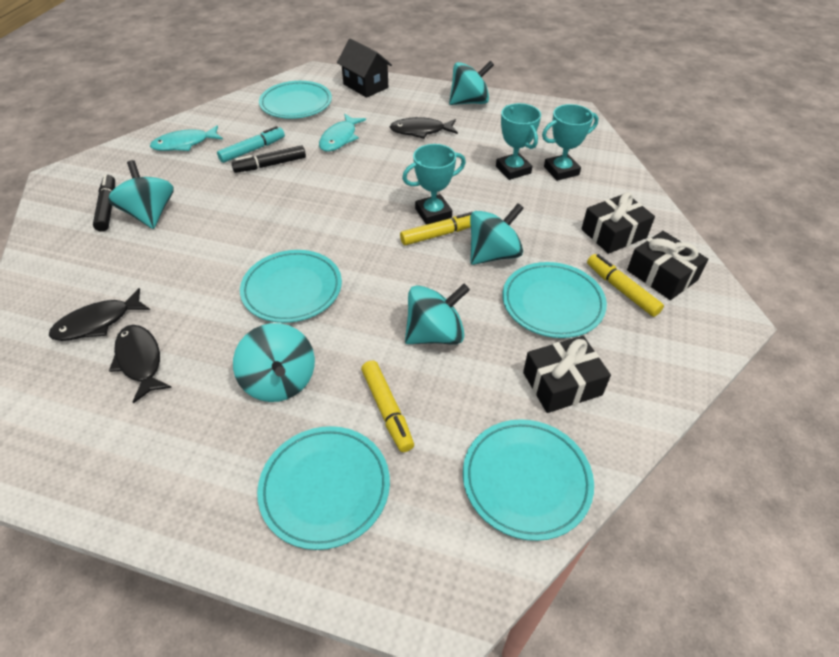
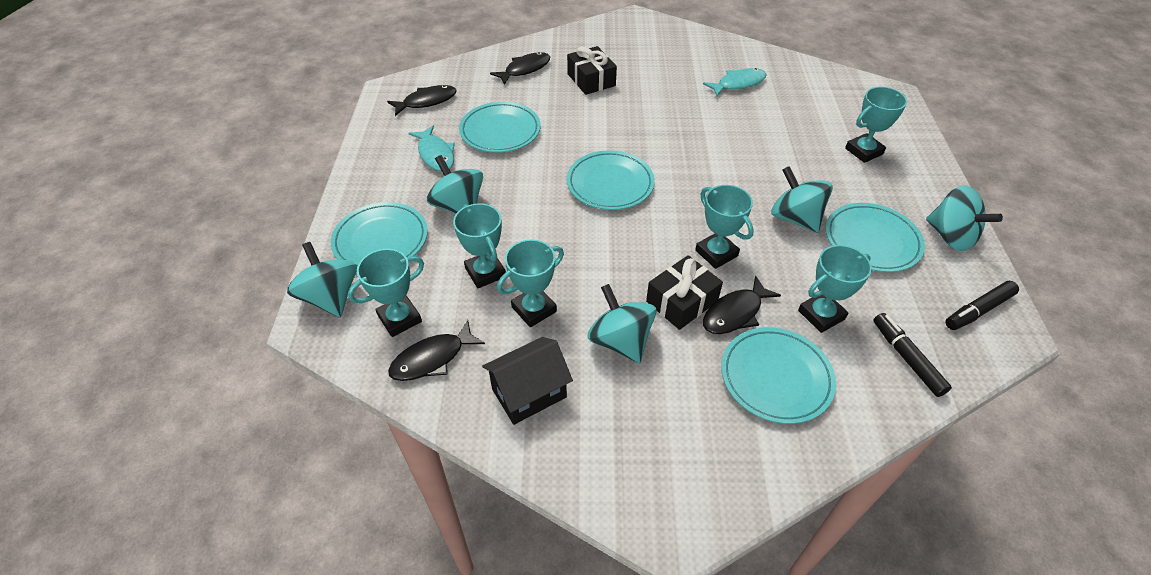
black fish: [49,288,150,341] [109,325,172,404] [390,117,458,139] = 3 -> [387,85,457,116] [388,320,485,381] [490,52,550,85] [703,276,781,334] = 4
black gift: [523,336,611,413] [582,192,655,254] [627,231,708,300] = 3 -> [567,46,617,95] [646,255,723,330] = 2
turquoise marker: [217,126,285,163] = 1 -> none = 0
turquoise trophy: [402,144,466,225] [496,103,541,180] [542,104,598,181] = 3 -> [348,249,424,337] [453,203,506,288] [497,239,564,327] [695,185,754,269] [798,245,872,333] [845,87,907,163] = 6
yellow marker: [361,360,414,452] [400,212,472,246] [587,254,664,317] = 3 -> none = 0

